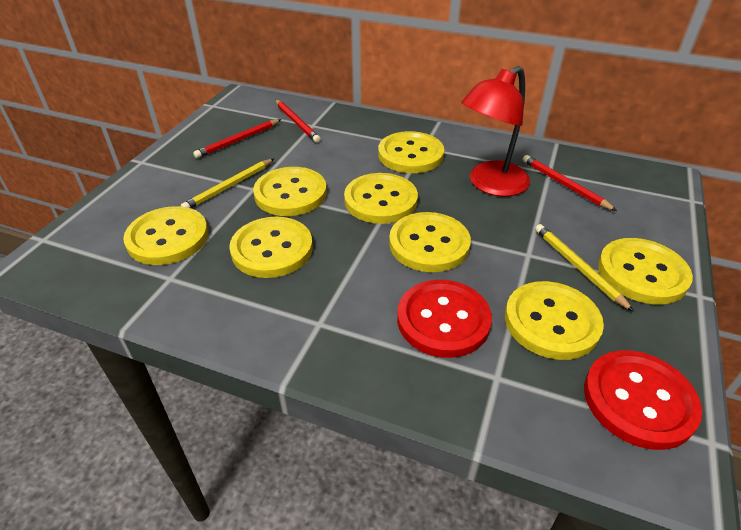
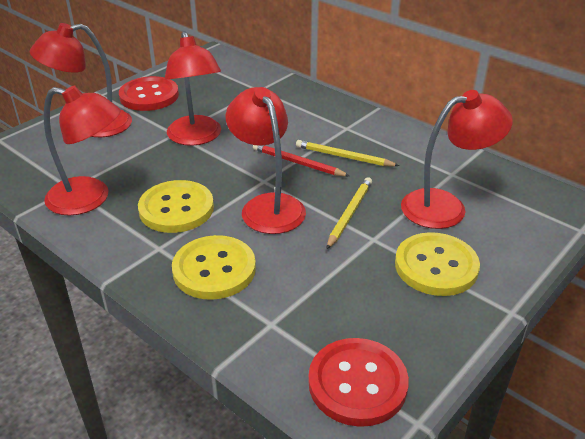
red lamp: [461,66,530,197] = 1 -> [30,23,132,137] [44,85,121,215] [165,31,221,146] [226,87,306,234] [401,90,513,229] = 5
red pencil: [193,119,281,158] [275,99,321,143] [522,155,617,211] = 3 -> [253,145,350,176] = 1
yellow button: [123,206,208,265] [229,217,313,278] [253,167,327,216] [344,173,418,224] [378,131,444,173] [389,212,471,272] [505,281,604,360] [598,238,693,305] = 8 -> [138,180,214,233] [172,235,256,300] [395,232,480,296] = 3

